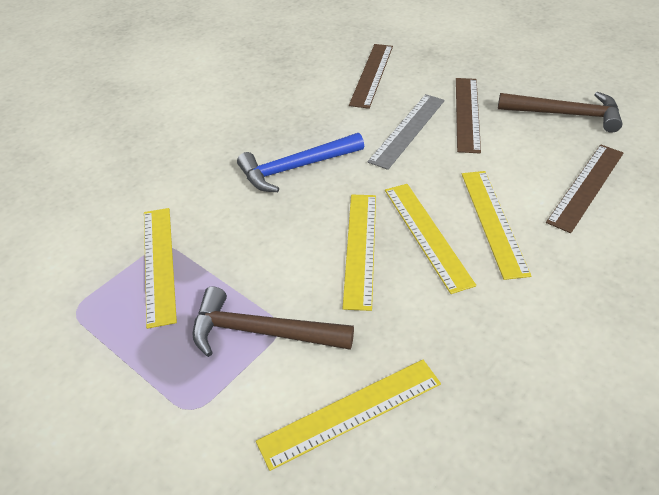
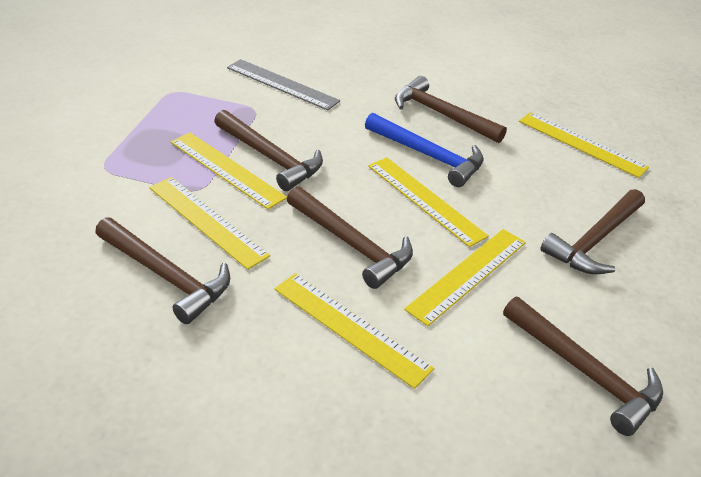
brown hammer: [192,287,354,357] [498,92,622,133] = 2 -> [95,217,230,324] [214,110,323,191] [287,186,413,289] [395,76,507,143] [503,297,663,436] [540,189,645,274] = 6
brown ruler: [349,44,393,109] [456,78,481,153] [546,145,623,233] = 3 -> none = 0
yellow ruler: [144,208,177,329] [256,360,441,471] [342,195,376,311] [385,184,476,294] [462,171,531,280] = 5 -> [149,177,270,270] [171,132,287,209] [274,273,434,389] [368,157,489,247] [404,229,526,326] [519,112,649,178] = 6

